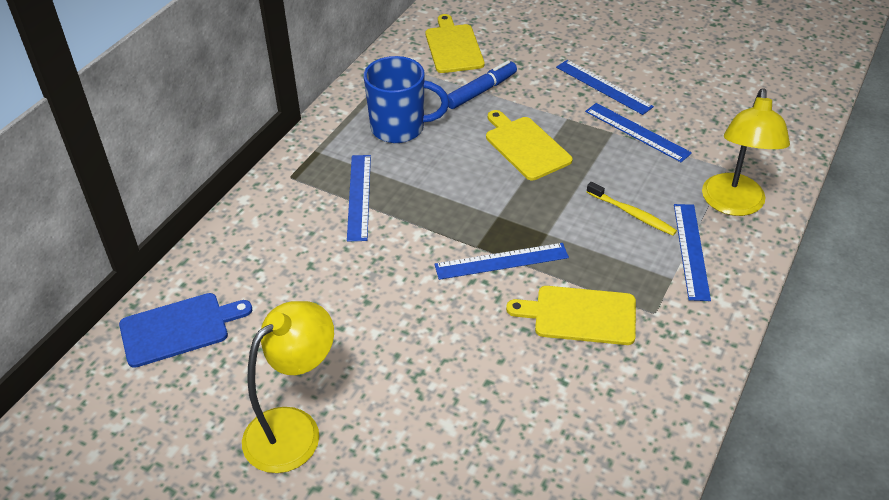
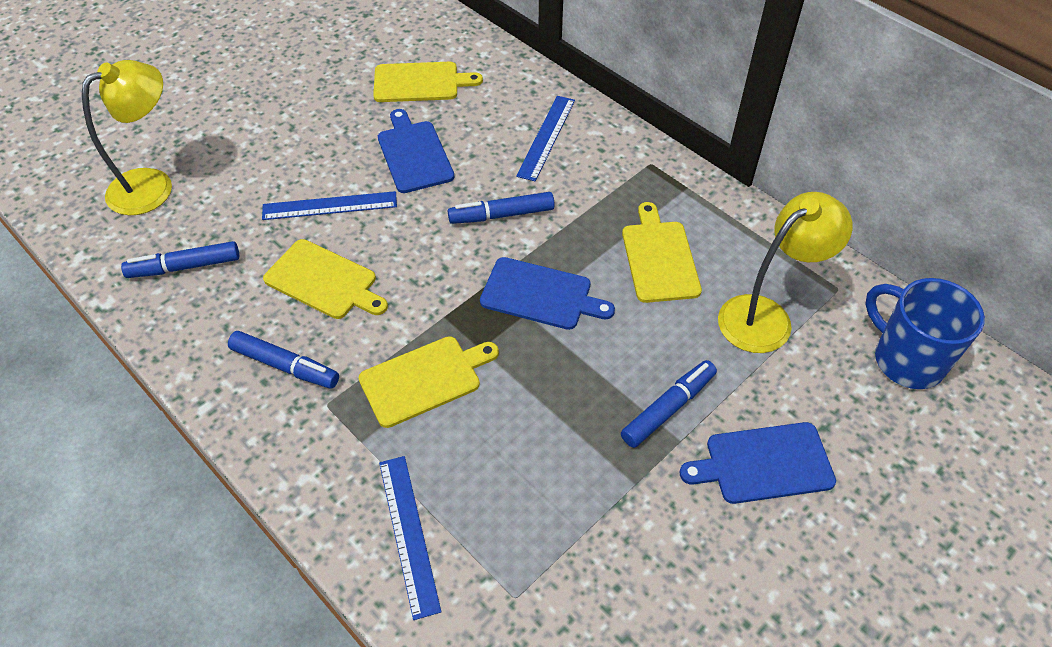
blue cutting board: [119,293,252,368] = 1 -> [378,109,454,193] [480,257,615,330] [680,422,836,504] = 3
blue marker: [448,60,517,109] = 1 -> [121,241,239,278] [228,331,339,388] [448,192,555,224] [621,360,717,448] = 4
blue ruler: [347,155,371,242] [434,243,569,280] [556,60,654,115] [585,103,692,162] [674,204,711,301] = 5 -> [262,191,397,220] [379,456,441,620] [516,96,575,181] = 3
yellow cutting board: [425,14,485,73] [486,110,573,180] [506,286,636,345] = 3 -> [263,239,388,319] [358,336,499,428] [373,62,483,102] [622,202,702,303] = 4
yellow toothbrush: [587,182,677,236] = 1 -> none = 0

